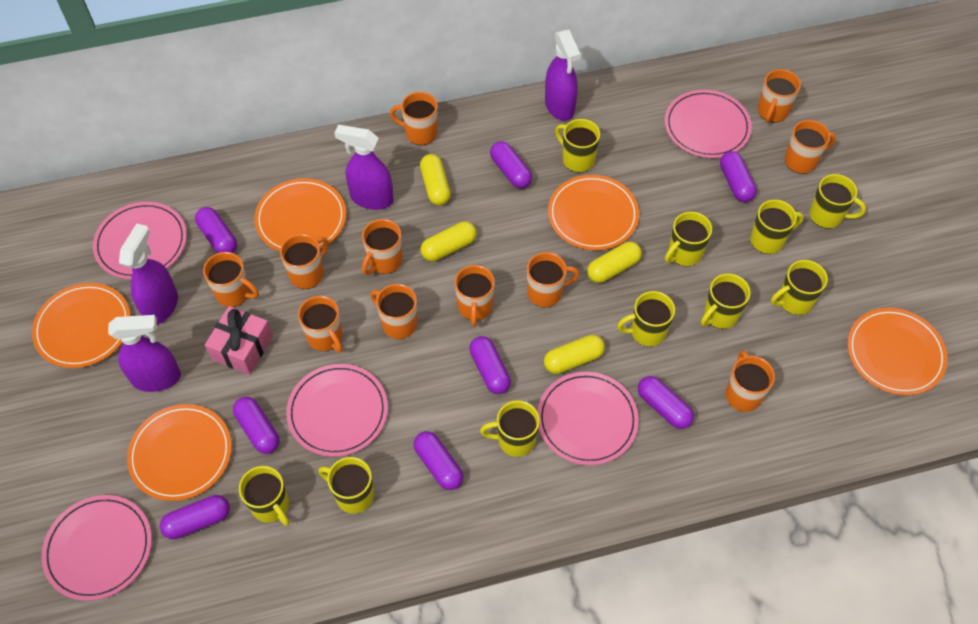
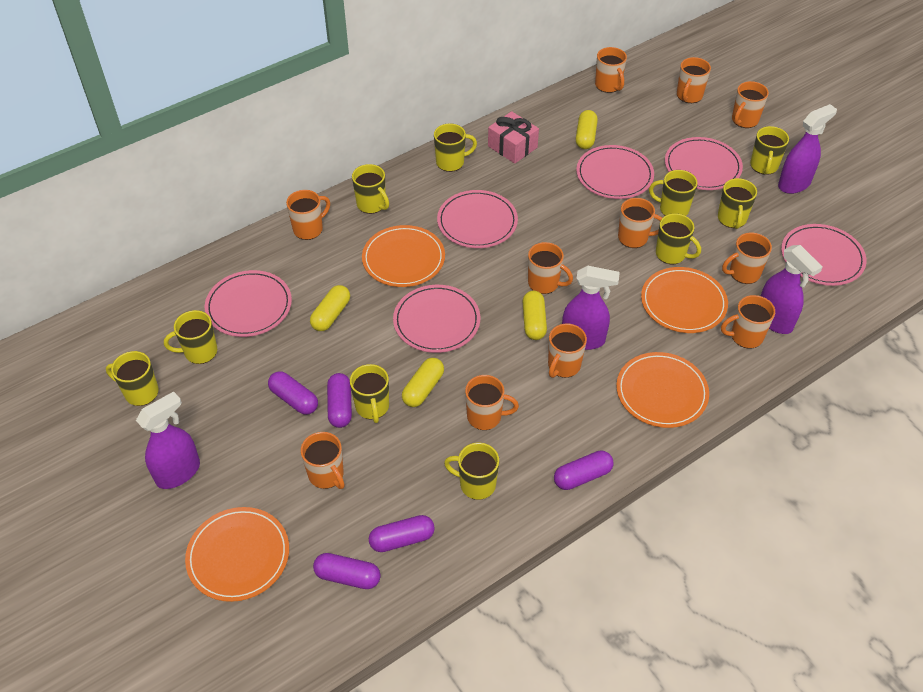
orange plate: [32,283,131,368] [127,404,232,501] [254,178,346,252] [548,175,639,250] [847,308,948,395] = 5 -> [185,507,289,602] [362,225,445,287] [616,352,709,428] [641,267,728,333] = 4
pink plate: [42,495,152,601] [93,202,187,280] [286,364,388,457] [537,372,639,465] [665,90,752,158] = 5 -> [205,270,292,337] [393,285,480,353] [437,190,518,248] [576,145,654,199] [665,137,743,190] [781,224,867,286] = 6
purple capsule: [160,495,230,539] [195,207,237,253] [233,397,280,454] [413,431,463,490] [469,336,511,394] [490,141,532,188] [638,376,694,429] [720,151,757,202] = 8 -> [268,371,318,415] [313,553,381,589] [327,373,352,428] [369,515,435,552] [554,450,614,490] = 5

